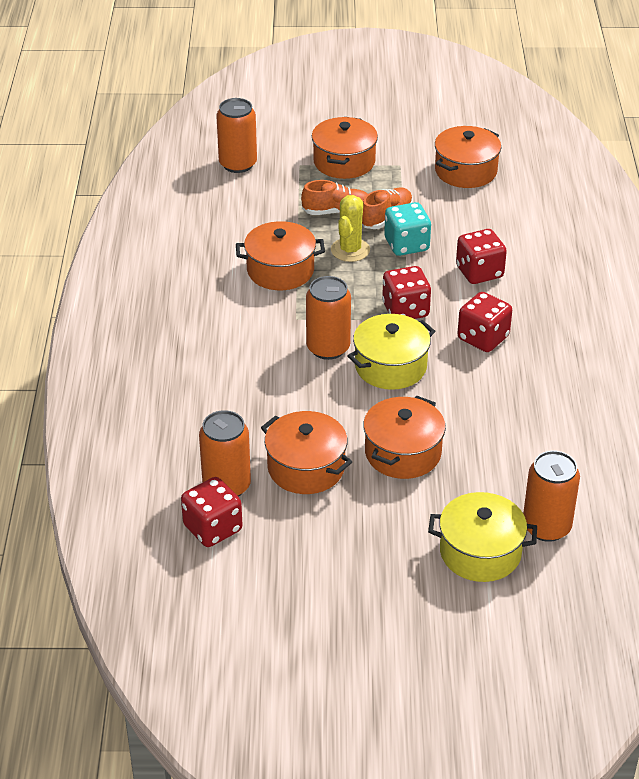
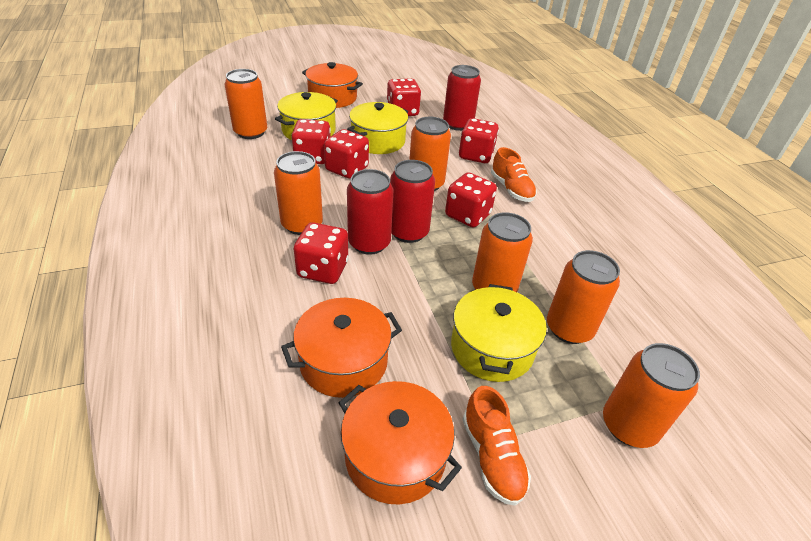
orange can: [199,410,251,497] [216,98,257,173] [306,276,351,360] [523,451,580,542] = 4 -> [225,69,267,139] [274,151,323,235] [409,117,451,191] [472,212,533,292] [547,250,620,344] [603,343,700,448] = 6
orange pot: [236,221,325,290] [261,411,352,494] [312,117,378,179] [363,396,446,479] [435,126,501,188] = 5 -> [281,298,402,398] [302,62,363,108] [339,381,462,504] = 3
red can: none = 0 -> [347,169,393,255] [390,160,435,243] [443,65,481,131] = 3
red dice: [181,477,243,547] [382,266,431,319] [456,229,507,284] [457,292,512,352] = 4 -> [291,119,331,164] [294,222,349,284] [324,129,369,179] [387,78,421,116] [445,172,497,228] [459,118,499,163] = 6
turquoise dice: [384,202,431,256] = 1 -> none = 0
yellow cactus: [331,195,370,262] = 1 -> none = 0
yellow pot: [348,314,435,390] [428,492,537,582] = 2 -> [275,92,338,140] [347,102,408,154] [451,284,547,382] = 3

